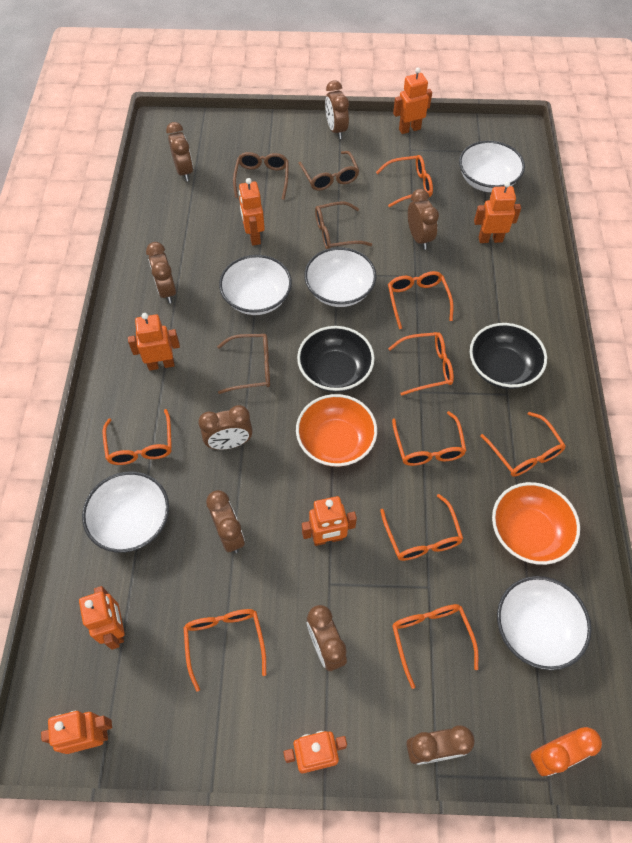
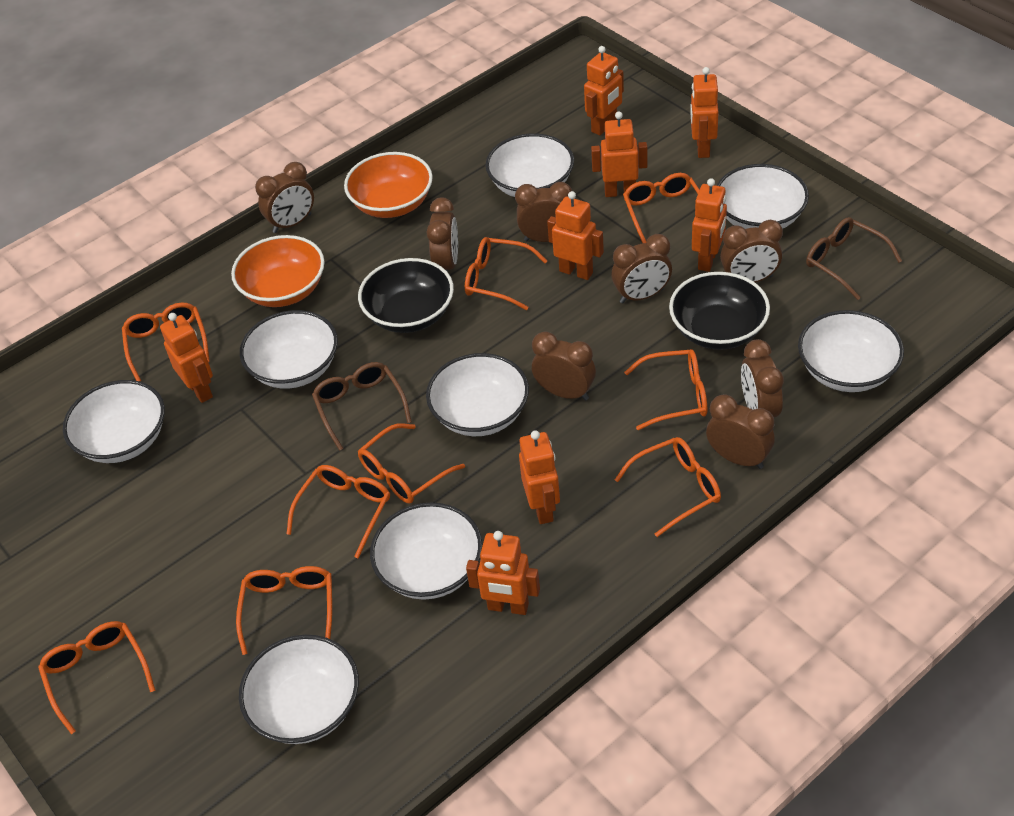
brown glasses: [217,334,270,394] [233,152,289,200] [298,151,359,191] [315,201,372,249] = 4 -> [312,362,412,451] [806,217,902,300] = 2
orange clock: [530,727,602,776] = 1 -> none = 0
white bowl: [82,472,169,553] [219,255,292,315] [304,247,377,307] [459,141,525,192] [497,576,591,670] = 5 -> [63,380,165,463] [239,635,359,744] [240,310,338,389] [370,503,482,600] [426,353,529,436] [486,133,574,197] [717,164,809,229] [798,310,904,392] = 8

